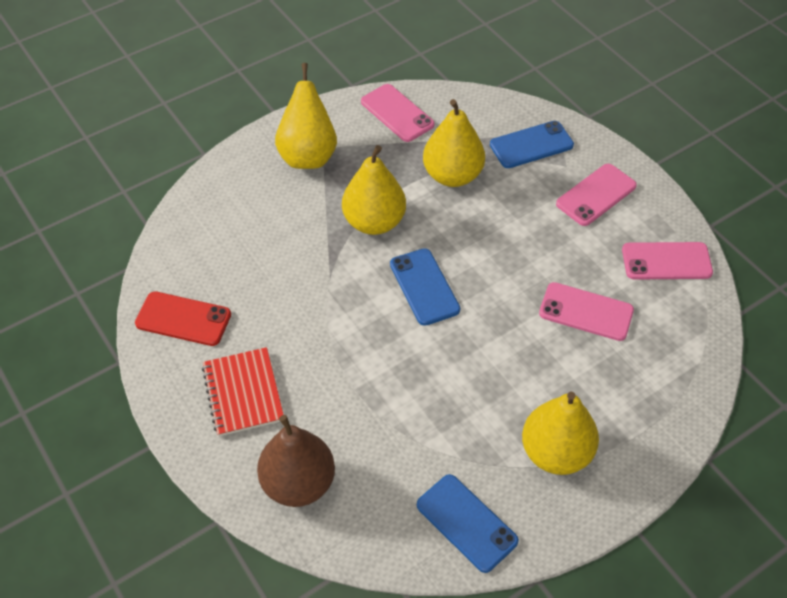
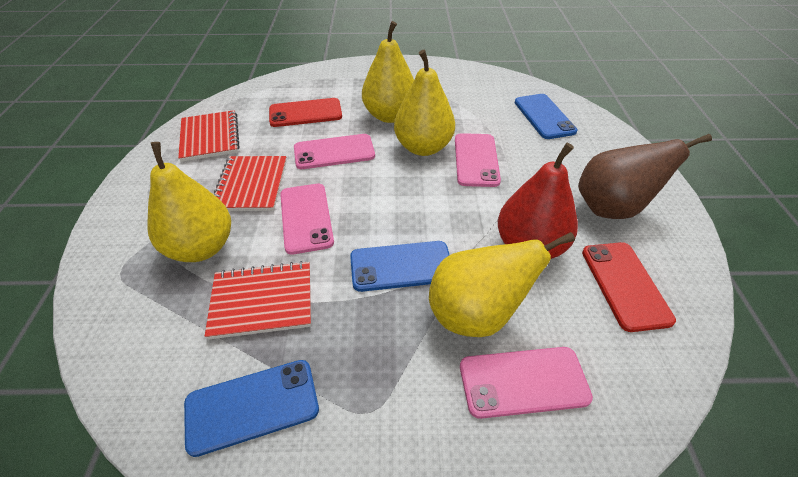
red notebook: [202,347,284,436] = 1 -> [178,110,239,162] [205,261,311,340] [214,156,287,211] = 3
red pear: none = 0 -> [498,143,578,259] = 1
red phone: [135,291,231,346] = 1 -> [269,98,342,127] [582,242,676,332] = 2

